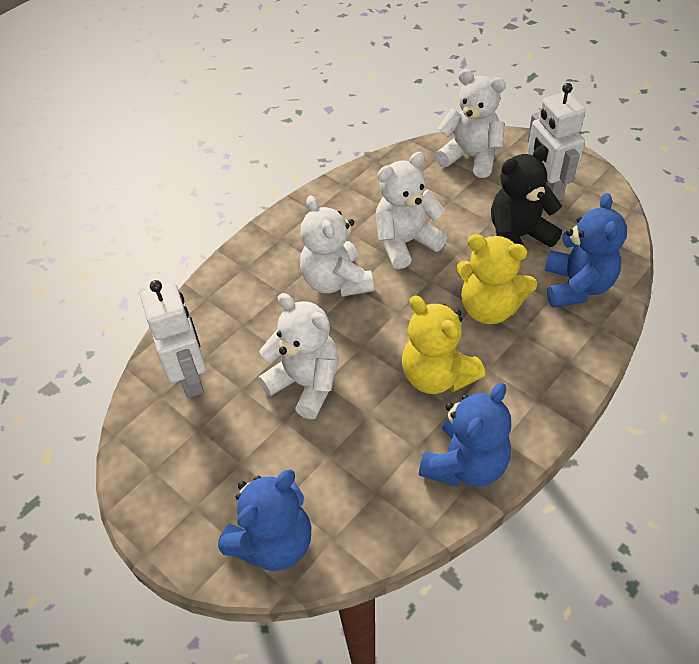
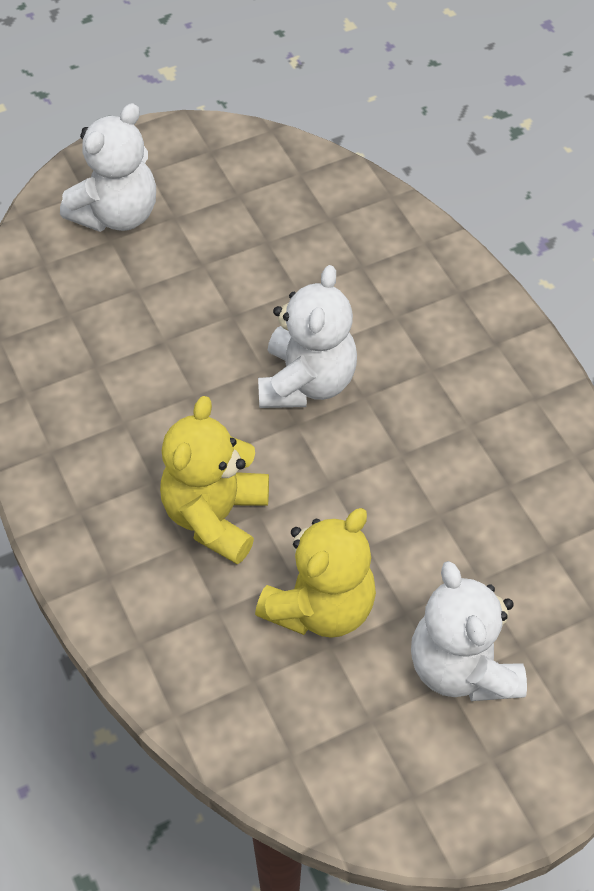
black teddy bear: [491,146,562,261] = 1 -> none = 0
blue teddy bear: [218,469,311,571] [419,383,511,487] [545,193,627,308] = 3 -> none = 0
white robot: [141,280,206,398] [527,83,585,201] = 2 -> none = 0
white teddy bear: [258,293,339,419] [300,195,374,297] [375,152,447,269] [435,69,506,178] = 4 -> [60,103,156,232] [258,265,357,408] [411,561,527,701] = 3

